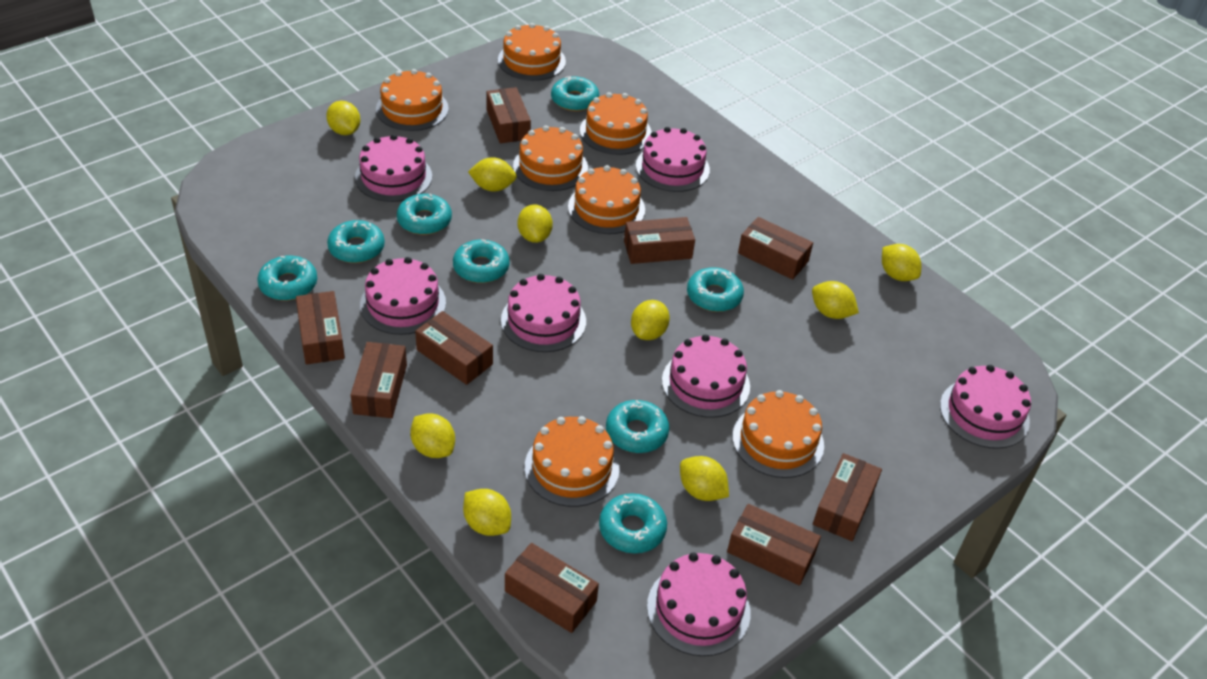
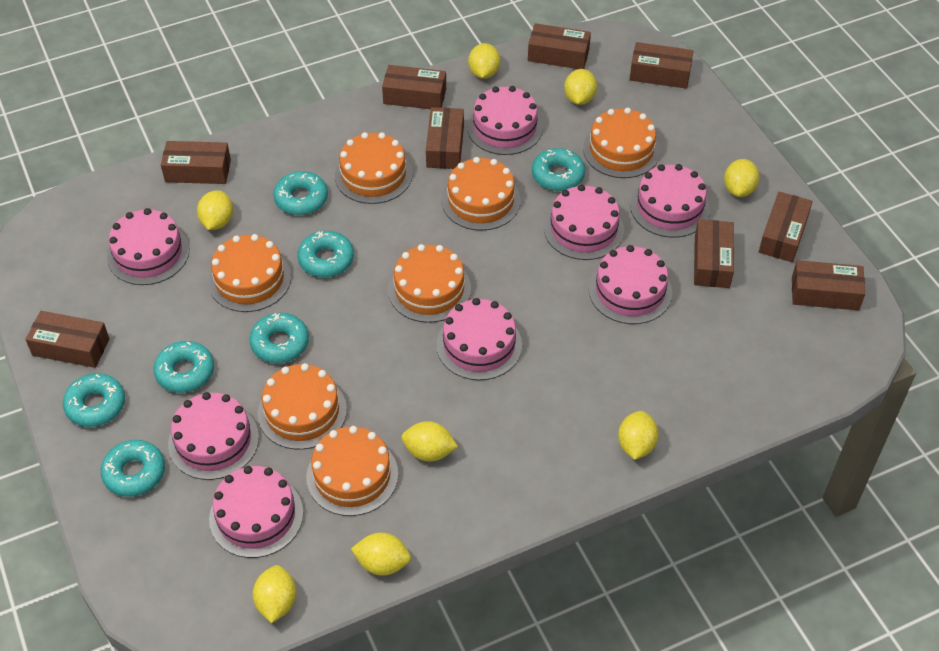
pink cake: [355,134,432,202] [360,257,446,335] [501,274,586,352] [636,127,710,192] [647,553,751,656] [662,334,750,418] [940,365,1031,449] = 7 -> [107,208,189,285] [168,392,259,480] [209,466,303,558] [436,298,522,380] [467,86,543,155] [544,185,624,260] [589,245,672,324] [630,164,710,237] = 8
turquoise donut: [257,255,317,301] [327,220,385,263] [397,194,452,235] [453,239,510,283] [551,76,599,111] [599,493,667,553] [606,400,669,453] [687,267,744,312] = 8 -> [63,373,125,427] [101,440,165,497] [153,341,214,393] [250,313,309,363] [273,171,328,215] [297,231,354,277] [532,148,585,191] = 7
yellow lemon: [326,101,360,135] [410,413,455,458] [463,489,511,536] [468,157,517,192] [517,204,553,243] [631,300,670,340] [680,456,729,501] [812,281,859,319] [882,244,921,281] = 9 -> [197,190,233,230] [253,565,296,623] [351,532,411,576] [401,421,458,461] [468,43,500,79] [564,69,597,105] [618,411,659,460] [724,159,759,197] = 8

